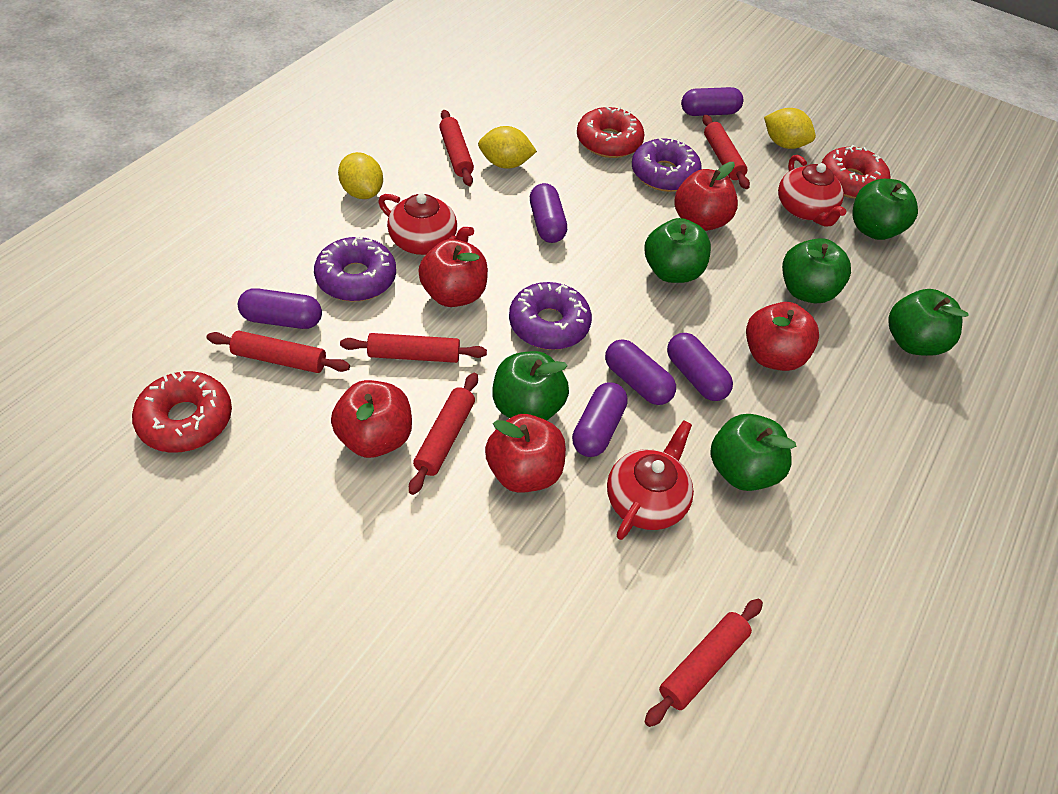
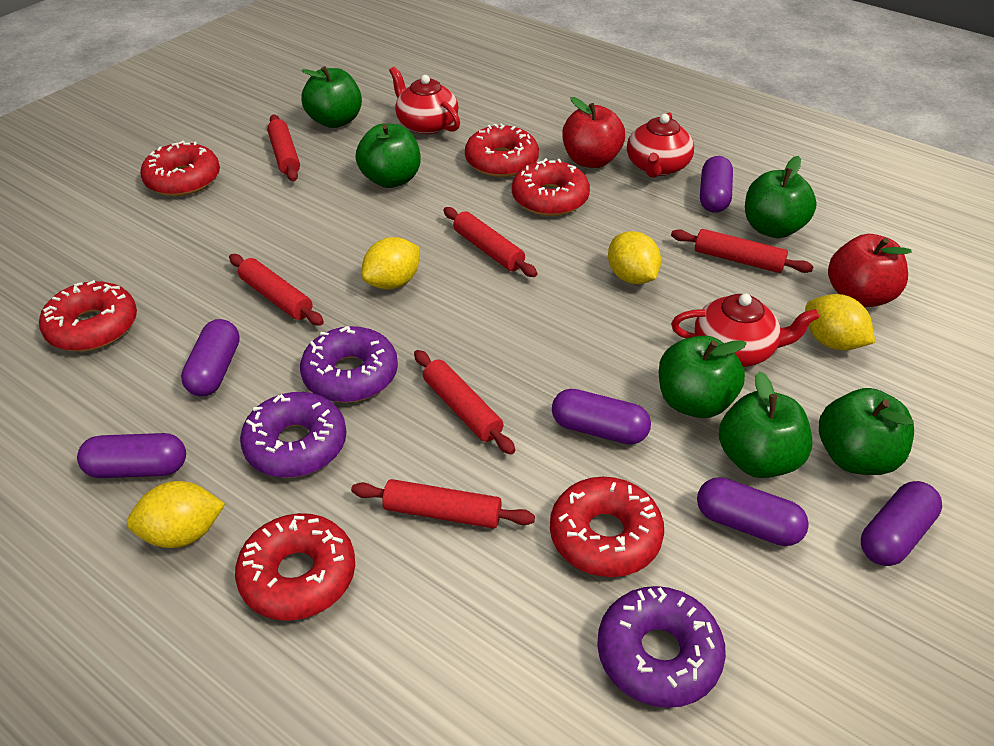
red apple: [331,380,412,458] [418,239,488,307] [485,414,566,493] [674,162,738,231] [746,302,819,371] = 5 -> [562,97,625,168] [828,234,912,307] = 2
red donut: [132,371,232,453] [577,107,645,158] [821,145,890,199] = 3 -> [39,280,137,352] [140,141,220,196] [235,513,355,621] [465,123,539,177] [512,158,590,216] [550,477,664,577] = 6
yellow lemon: [338,152,383,199] [478,126,537,169] [764,108,816,149] = 3 -> [127,481,225,548] [361,237,420,289] [608,231,661,284] [805,294,875,351] = 4

